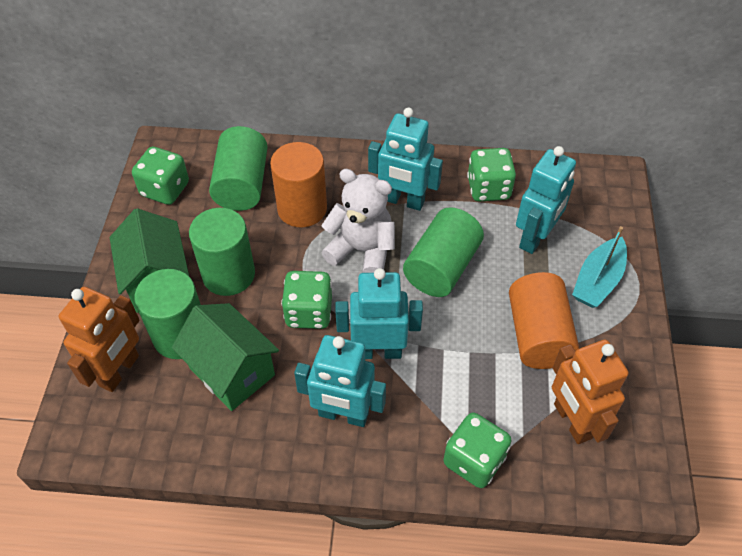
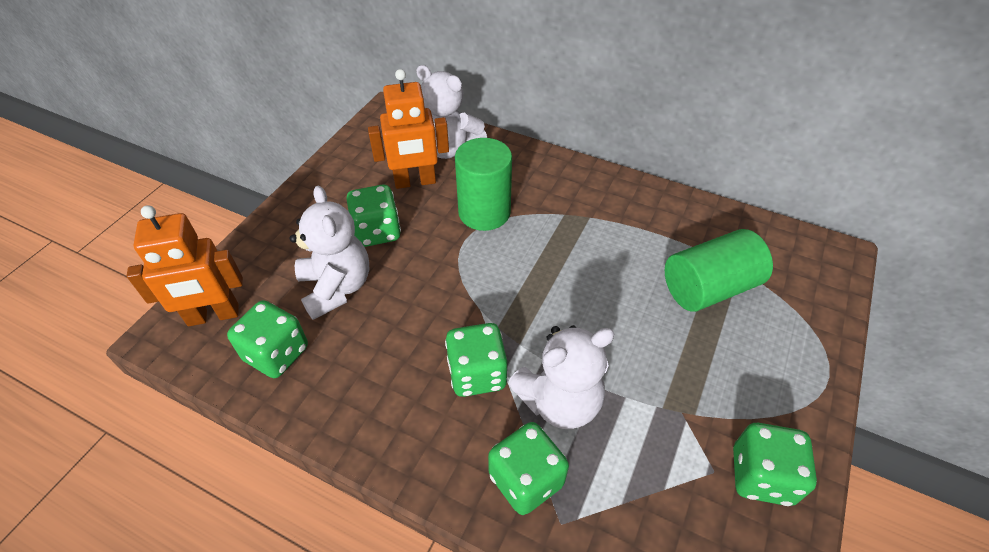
green cylinder: [134,269,201,359] [189,208,255,296] [209,126,268,211] [403,207,484,297] = 4 -> [455,138,512,231] [665,229,773,312] = 2
green dice: [132,147,189,205] [281,271,332,329] [443,413,512,488] [467,148,516,202] = 4 -> [227,300,308,378] [346,185,401,247] [445,323,508,397] [488,422,569,515] [733,423,817,506] = 5
green house: [110,208,189,313] [172,303,279,411] = 2 -> none = 0
orange cylinder: [270,142,327,227] [509,272,579,369] = 2 -> none = 0
turquoise boat: [572,226,627,308] = 1 -> none = 0
turquoise robot: [294,335,386,427] [335,268,423,359] [368,108,443,211] [516,146,576,254] = 4 -> none = 0
white teddy bear: [321,169,395,273] = 1 -> [290,185,370,320] [416,65,487,159] [508,325,615,429] = 3

